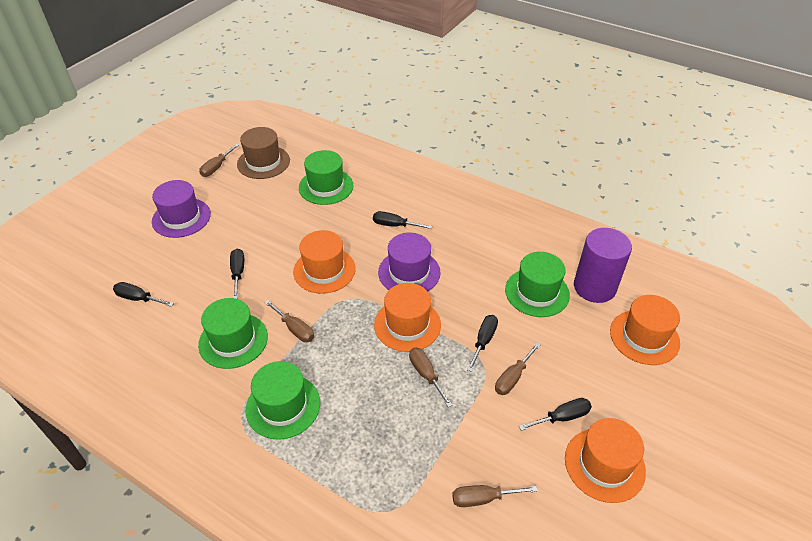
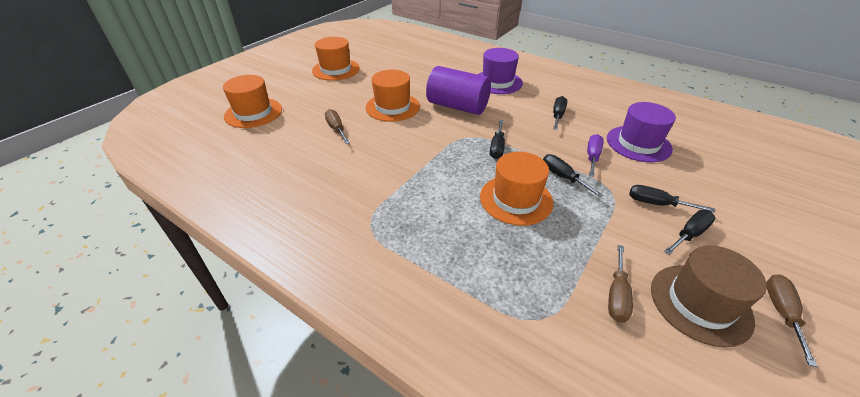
brown screwdriver: [199,144,239,177] [264,300,314,342] [409,348,452,407] [452,485,538,507] [495,342,540,395] = 5 -> [325,109,350,144] [608,245,633,323] [766,275,818,367] = 3
green hat: [198,298,268,369] [246,361,320,440] [299,150,353,205] [505,252,570,317] = 4 -> none = 0
purple screwdriver: none = 0 -> [587,134,604,177] = 1

